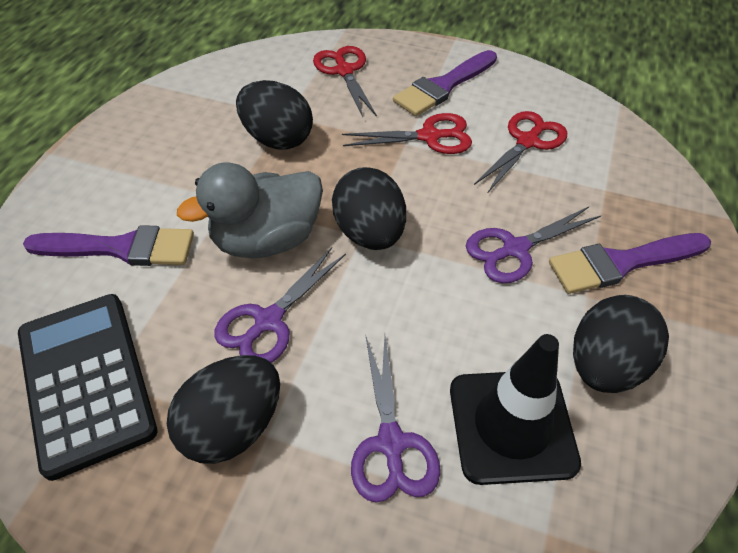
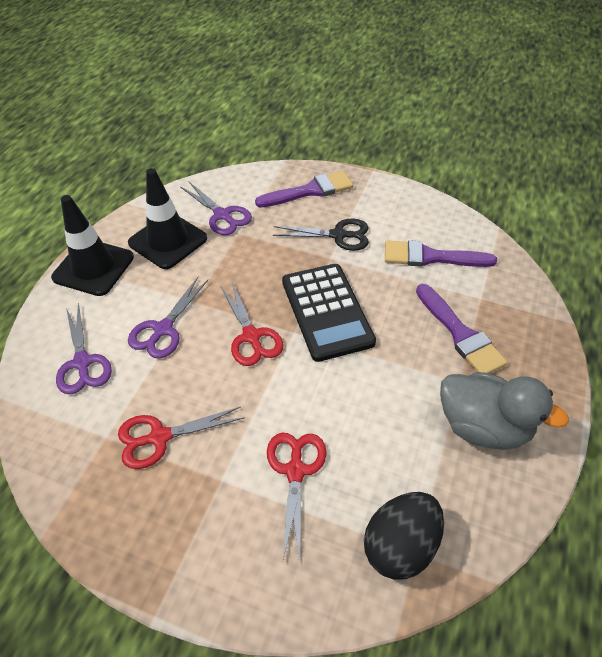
black egg: [167,355,280,464] [236,80,313,150] [332,167,406,250] [573,295,669,393] = 4 -> [364,492,444,580] = 1
black scissors: none = 0 -> [273,219,369,251] = 1
black traffic cone: [450,334,581,485] = 1 -> [51,195,134,296] [128,168,207,269] = 2

